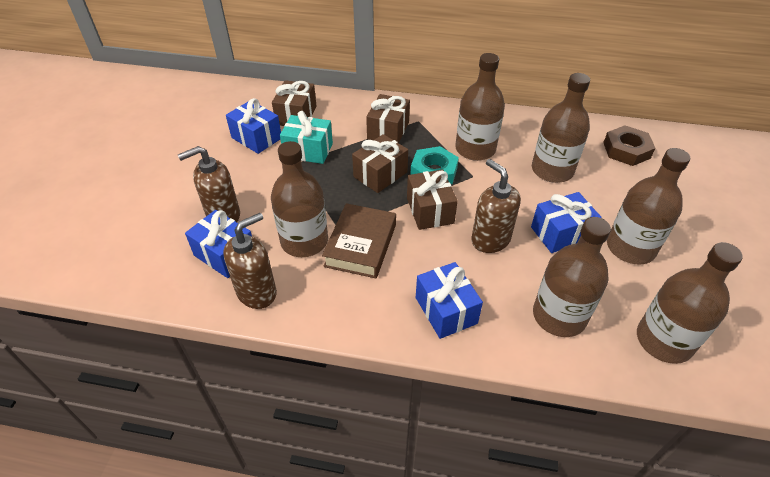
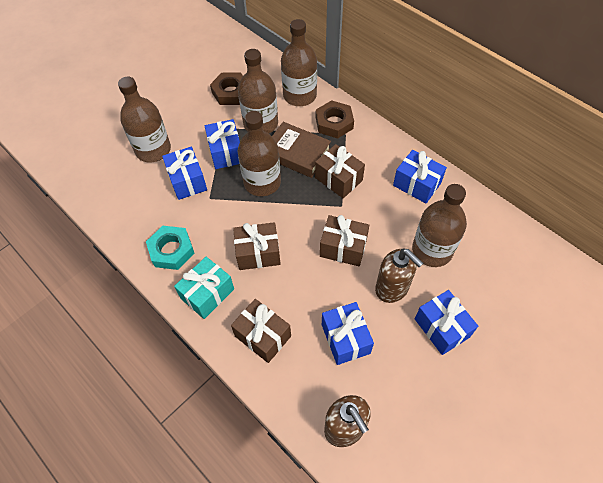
blue gift: [185,210,252,278] [226,98,281,154] [416,262,483,339] [531,192,602,253] = 4 -> [162,147,207,200] [205,119,240,169] [322,302,374,365] [393,150,447,203] [415,290,478,355] = 5
brown bottle: [271,141,328,257] [455,53,505,161] [532,73,590,183] [533,217,611,337] [607,148,690,265] [637,242,743,364] = 6 -> [118,77,171,162] [238,49,278,134] [238,111,281,196] [281,19,317,106] [412,184,467,267] = 5
brown nut: [603,125,655,166] = 1 -> [210,73,243,105] [316,100,354,138] = 2
brown soap dispenser: [178,146,240,222] [223,213,277,309] [471,159,521,253] = 3 -> [324,395,371,447] [375,249,423,303] = 2

